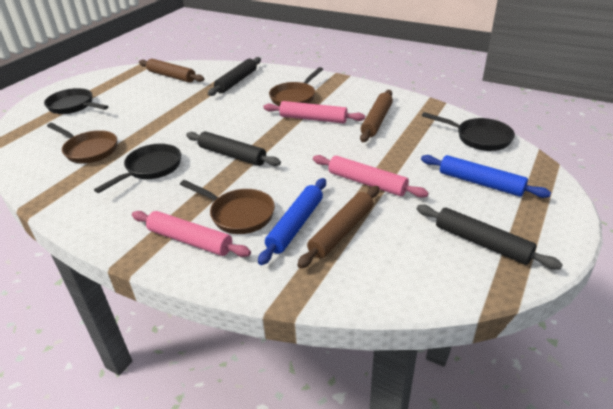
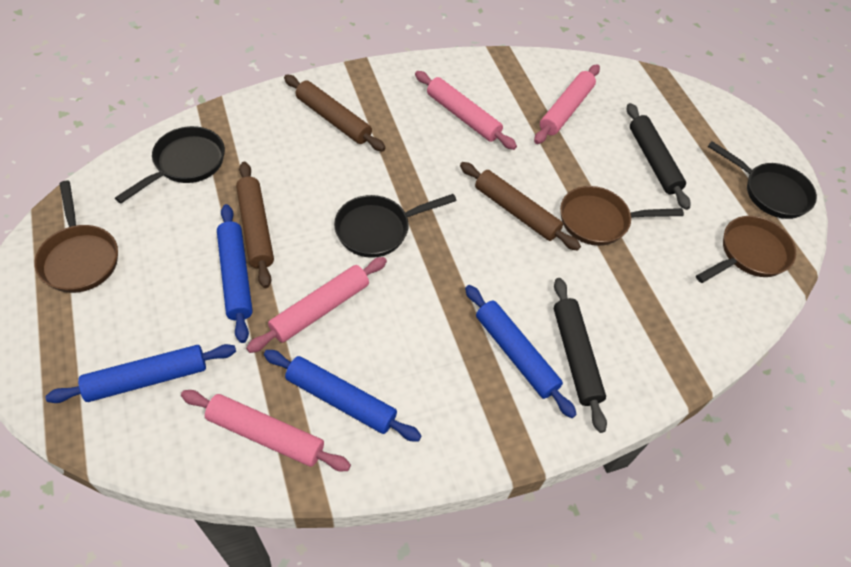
black rolling pin: [186,131,281,166] [208,57,261,96] [417,205,563,270] = 3 -> [554,278,607,433] [627,103,690,210] = 2
blue rolling pin: [258,178,326,265] [421,155,551,198] = 2 -> [45,344,236,403] [217,204,253,343] [264,350,421,442] [465,285,577,418] = 4
pink rolling pin: [132,211,251,257] [263,101,365,123] [313,155,429,198] = 3 -> [181,390,351,472] [246,257,387,353] [415,71,517,150] [534,64,600,144] = 4

